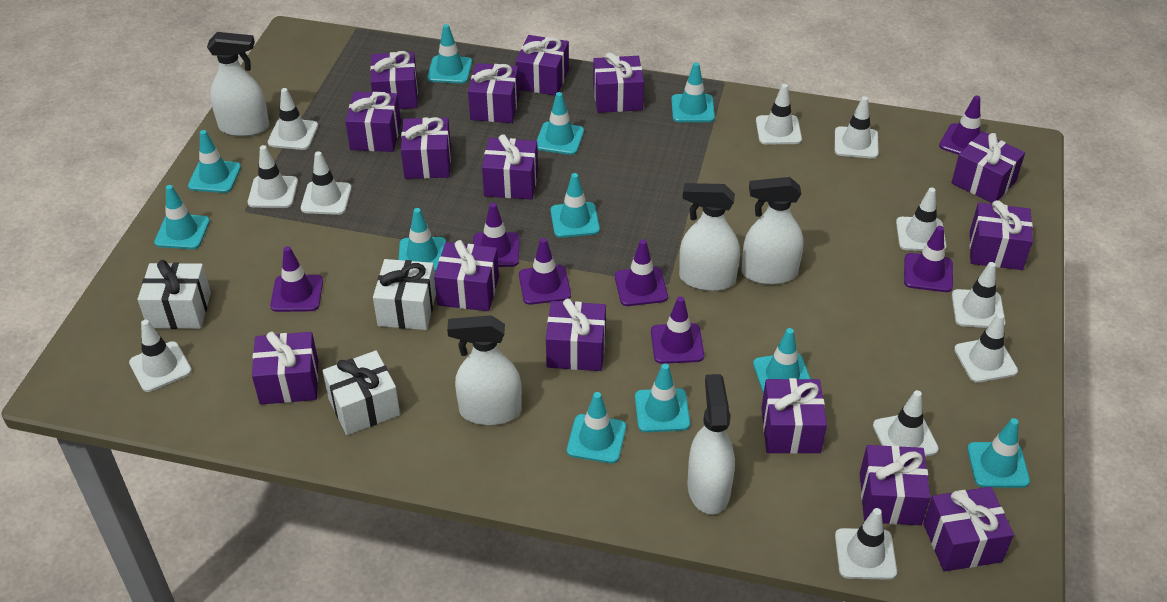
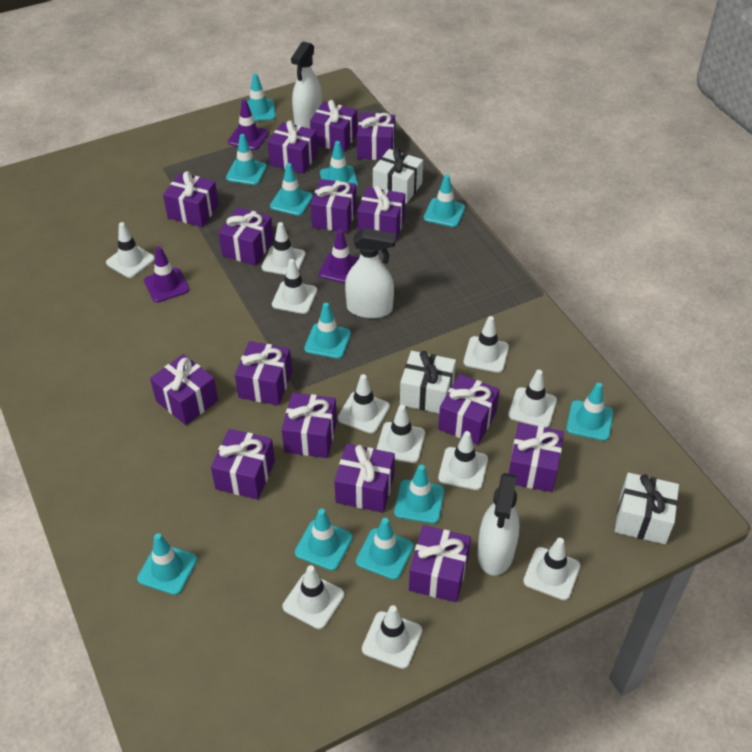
purple traffic cone: [270,246,323,312] [473,203,520,267] [519,238,571,305] [615,239,668,306] [651,296,704,364] [904,226,953,292] [939,95,989,155] = 7 -> [144,247,190,302] [228,99,269,150] [319,230,359,283] = 3
white spray bottle: [207,32,269,137] [447,315,522,425] [679,183,740,291] [687,374,735,515] [742,177,804,285] = 5 -> [291,42,322,129] [345,228,396,319] [477,473,520,575] = 3

